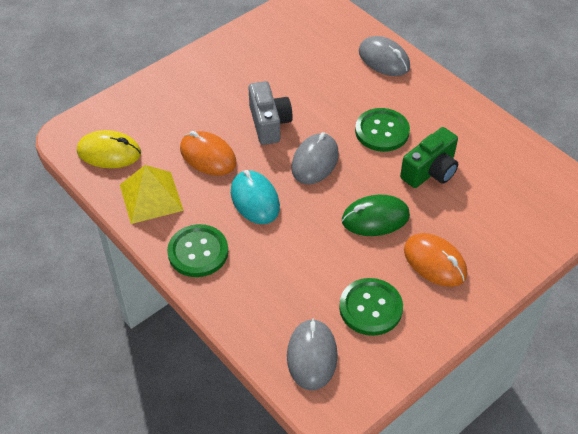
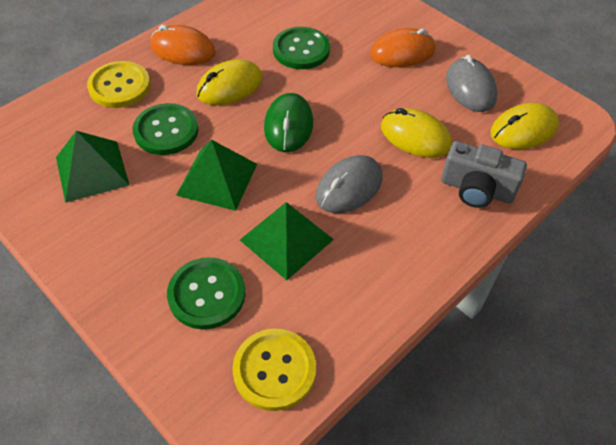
green camera: [400,127,458,188] = 1 -> none = 0
green pyramid: none = 0 -> [56,131,129,203] [176,139,257,211] [240,202,334,280] = 3
grey mouse: [287,318,338,391] [291,132,339,184] [359,36,410,76] = 3 -> [316,155,382,213] [446,55,498,112] = 2
turquoise mouse: [231,170,280,224] = 1 -> none = 0
yellow button: none = 0 -> [87,61,150,108] [232,329,316,411] = 2
yellow mouse: [77,130,141,168] = 1 -> [196,59,262,105] [381,108,452,158] [490,103,559,149] = 3
yellow pyramid: [120,165,184,224] = 1 -> none = 0

